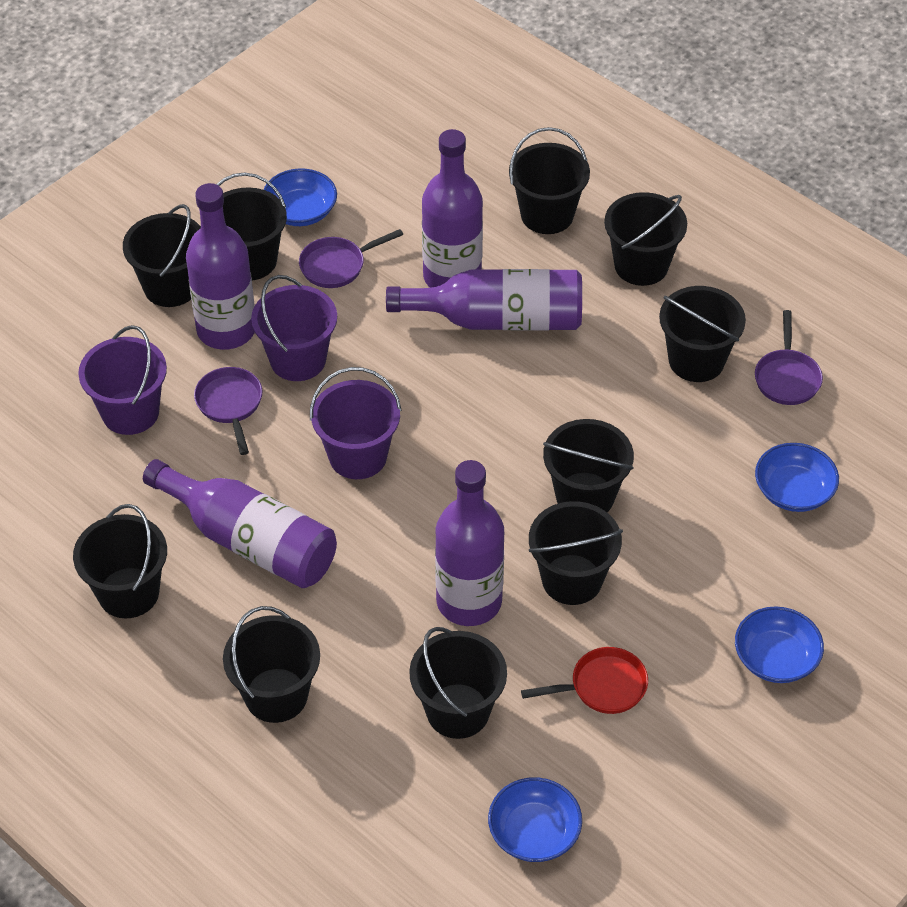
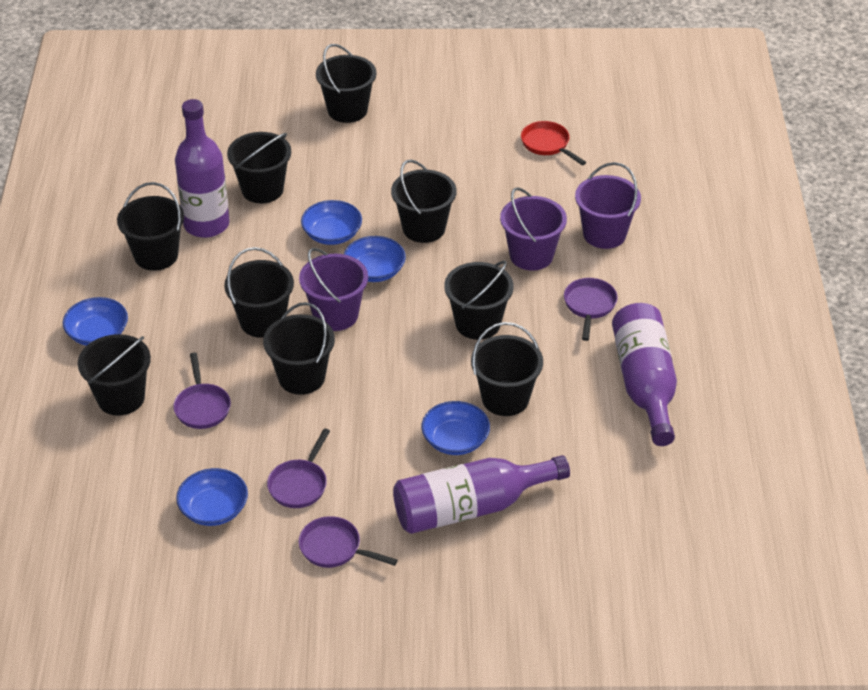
black bucket: [73,504,167,618] [123,204,201,307] [216,172,287,280] [223,606,320,723] [409,627,507,739] [509,127,590,234] [529,501,623,605] [543,419,634,512] [604,192,687,286] [659,286,746,382] = 10 -> [78,334,151,416] [117,182,184,271] [224,247,294,338] [227,132,291,203] [263,302,335,395] [316,44,377,123] [391,160,456,243] [444,261,514,340] [471,322,543,416] = 9
blue bowl: [263,168,337,226] [488,777,582,862] [735,606,824,683] [755,443,839,512] = 4 -> [63,297,128,346] [176,468,248,526] [301,200,362,245] [344,236,406,282] [421,401,490,455] = 5
purple bottle: [143,459,337,588] [186,183,255,350] [386,269,582,330] [422,129,483,288] [435,460,504,626] = 5 -> [175,99,230,238] [393,455,570,534] [612,303,677,446] = 3
purple pan: [194,367,262,455] [299,229,403,288] [755,310,823,405] = 3 -> [173,352,231,429] [267,429,330,508] [298,516,398,568] [564,278,618,341] = 4

